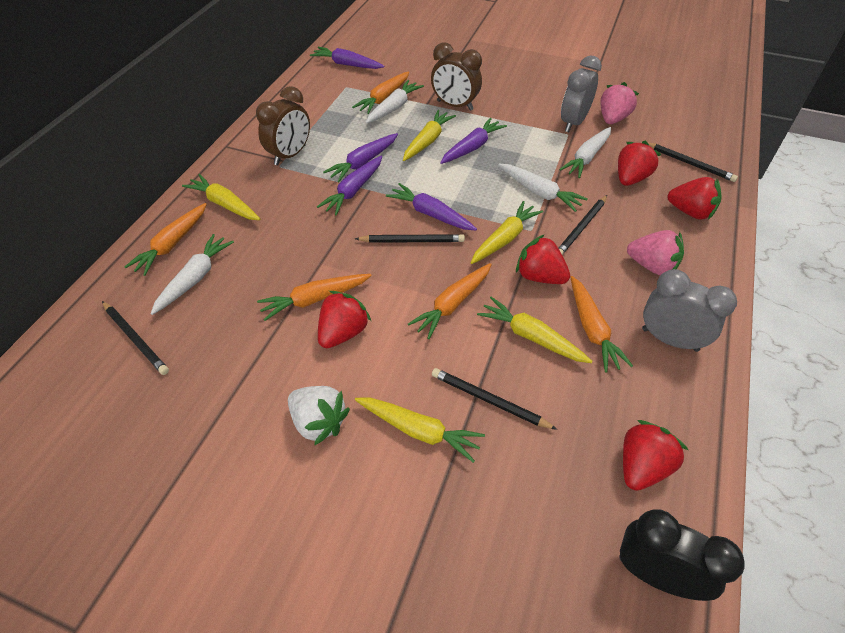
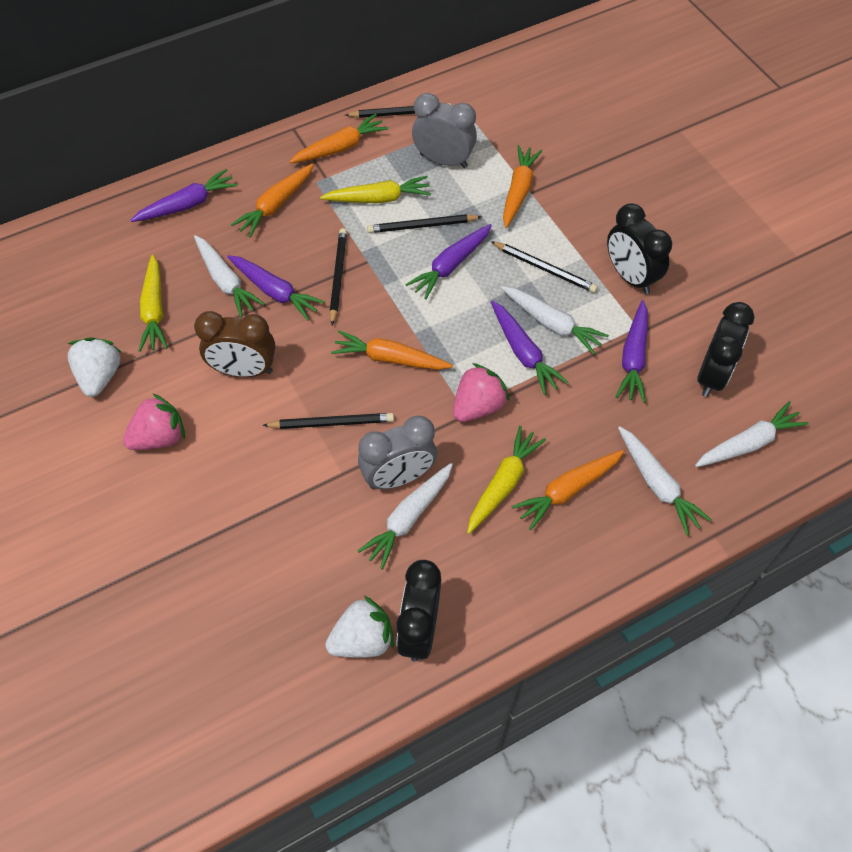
black clock: [619,510,745,601] = 1 -> [397,560,441,662] [607,203,672,294] [697,302,755,397] = 3
brown clock: [256,86,310,165] [431,42,482,111] = 2 -> [194,311,276,377] = 1
red strawberry: [318,291,371,348] [516,234,570,284] [618,141,661,186] [623,420,688,491] [668,177,722,220] = 5 -> none = 0
white carrot: [151,234,234,315] [366,80,424,124] [498,164,587,212] [559,127,611,178] = 4 -> [194,235,265,318] [358,463,453,569] [501,286,609,355] [618,426,712,535] [695,401,809,467] = 5
white strawberry: [288,386,350,446] = 1 -> [67,337,122,397] [325,596,394,658] = 2
yellow carrot: [182,174,261,220] [355,398,485,463] [403,110,456,161] [471,201,543,264] [477,297,593,363] = 5 -> [139,255,168,352] [320,176,431,203] [467,426,546,534] = 3

